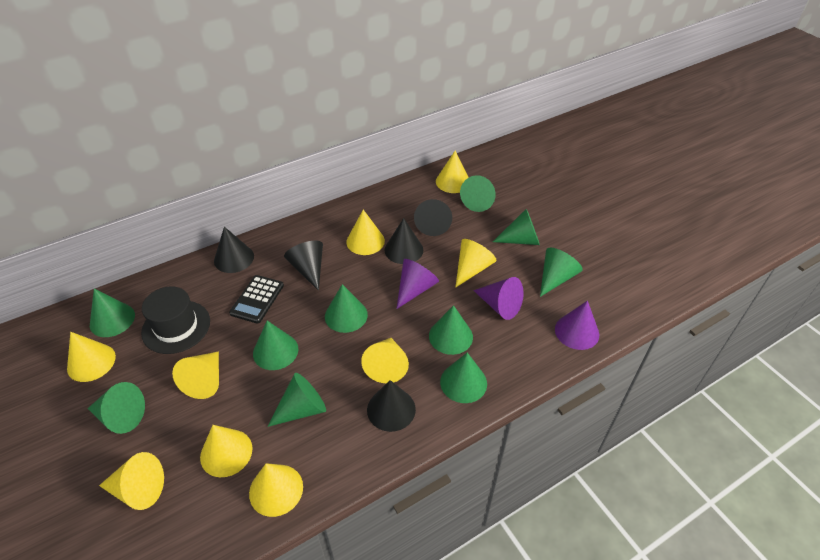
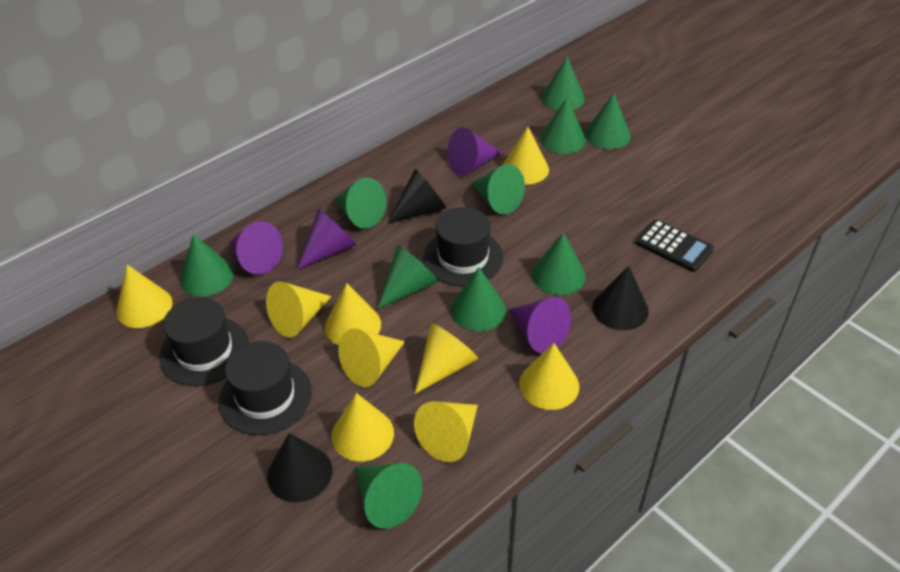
black cone: [214,227,254,273] [284,241,323,291] [367,380,416,432] [384,218,423,264] [414,199,452,236] = 5 -> [267,433,332,502] [388,169,446,224] [592,266,649,330] = 3
black hat: [141,286,210,354] = 1 -> [159,297,249,386] [219,341,312,435] [423,207,503,286] = 3
purple cone: [396,259,439,309] [473,277,524,320] [555,301,599,350] = 3 -> [229,221,283,275] [297,209,356,270] [447,127,502,176] [509,297,571,353] = 4

